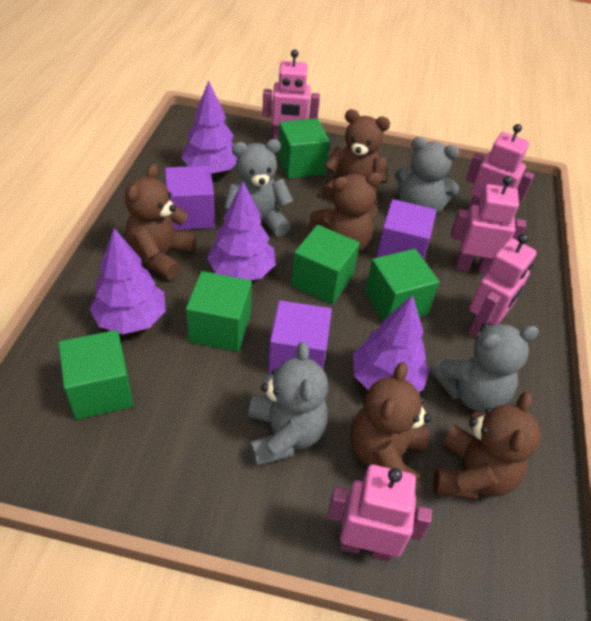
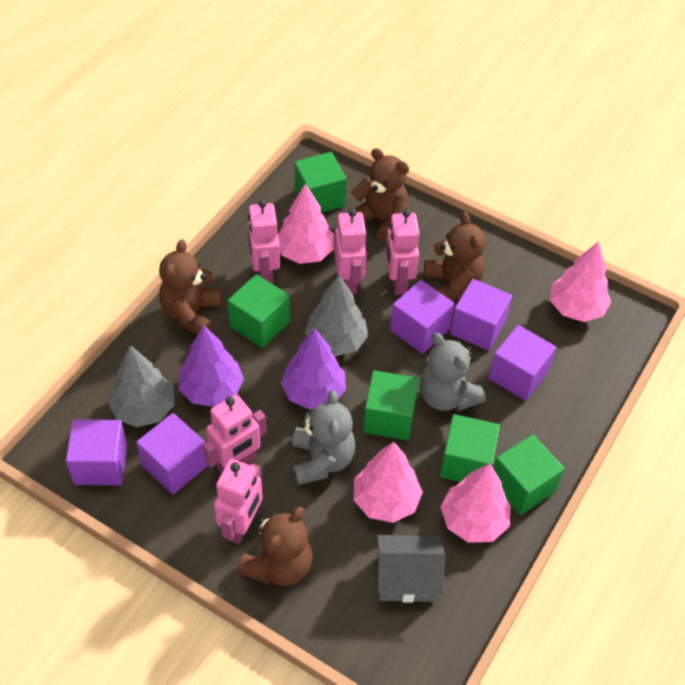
brown teddy bear: [125,164,197,280] [308,172,382,252] [323,109,390,206] [351,362,431,482] [433,392,541,499] = 5 -> [159,239,222,334] [237,507,313,586] [351,148,409,243] [424,212,486,301] = 4
grey house: none = 0 -> [377,535,445,603] = 1
grey teddy bear: [224,139,293,237] [248,342,328,466] [394,137,459,215] [431,323,539,412] = 4 -> [292,390,355,485] [420,333,486,411] = 2
grey tree: none = 0 -> [108,345,174,427] [305,275,368,356] = 2
pink tree: none = 0 -> [278,183,334,264] [354,442,423,523] [441,463,511,543] [550,241,611,322] = 4
purple cube: [165,166,215,230] [268,300,332,374] [376,199,436,260] = 3 -> [66,419,127,485] [136,413,208,495] [390,280,454,354] [450,279,512,351] [488,325,556,401] = 5
purple tree: [89,228,166,334] [181,81,237,174] [207,182,276,280] [353,295,429,392] = 4 -> [178,326,244,407] [281,328,346,410] = 2

